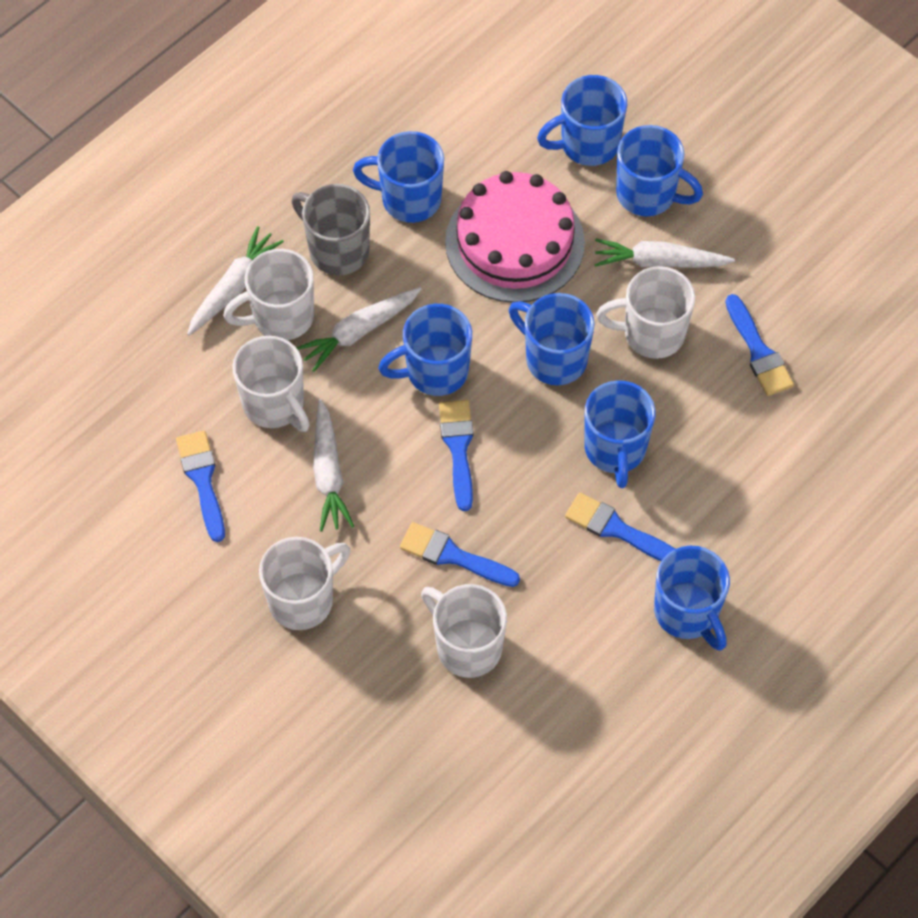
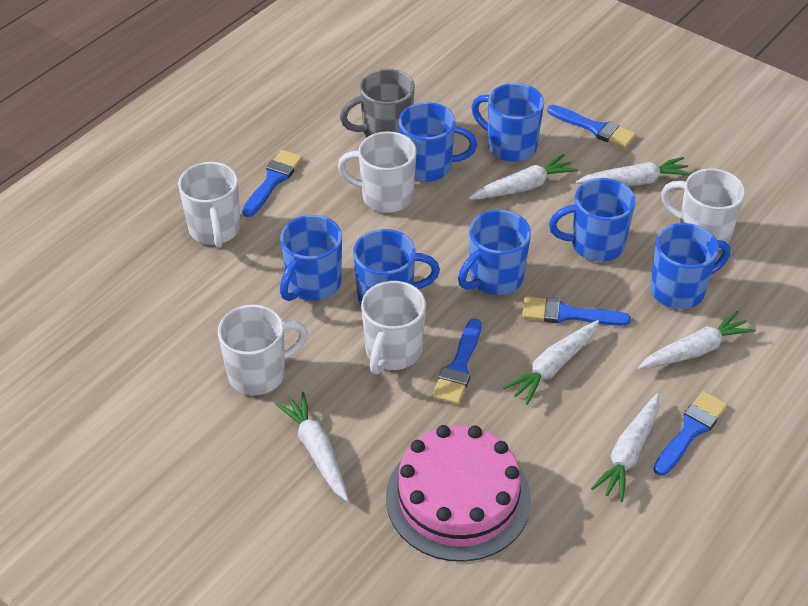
white carrot: [187,226,284,336] [296,287,421,372] [313,399,354,532] [594,239,735,268] = 4 -> [275,392,349,501] [469,154,578,200] [503,320,599,405] [576,157,692,186] [591,393,659,502] [638,311,755,369] = 6

